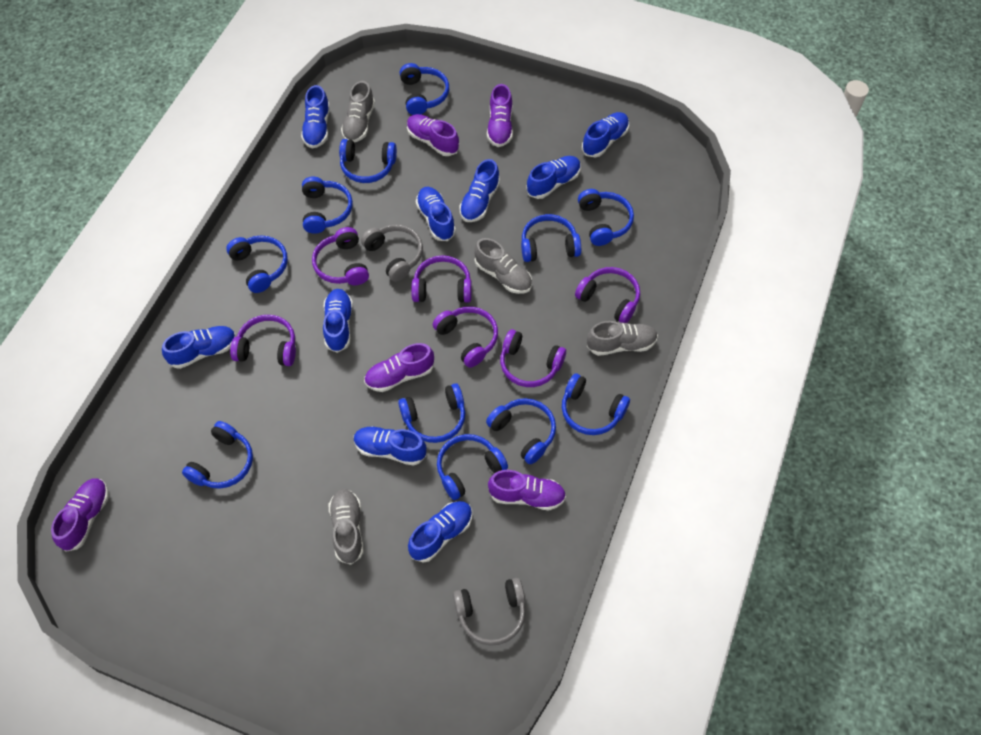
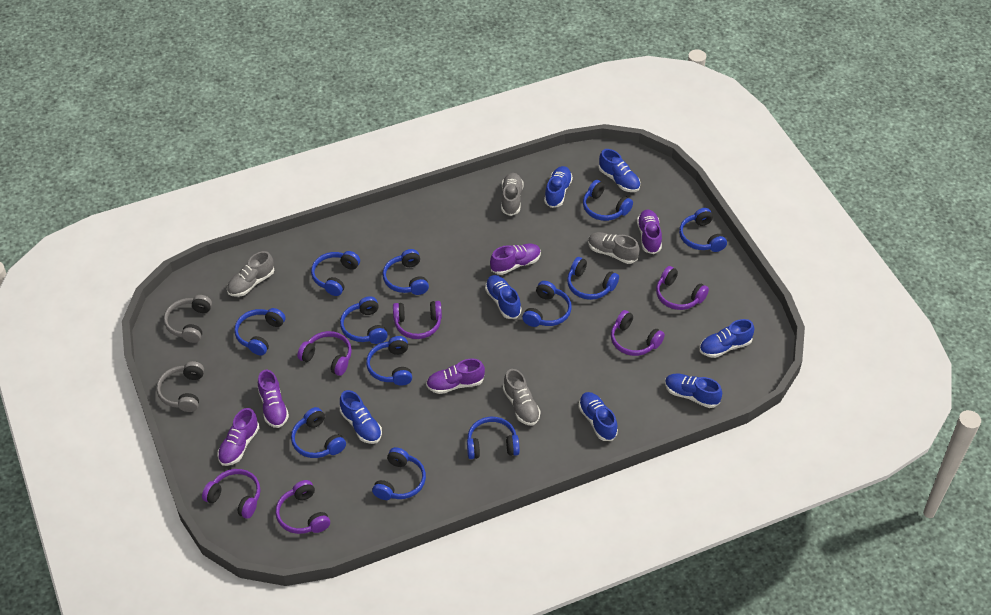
blue headphones: [182,421,253,489] [226,235,288,293] [302,177,353,234] [339,139,397,183] [398,383,465,443] [400,63,449,115] [437,434,508,500] [486,398,556,464] [521,214,581,262] [562,373,630,435] [578,189,634,246] = 11 -> [234,308,285,355] [291,407,346,458] [311,251,360,296] [340,296,388,344] [366,336,412,386] [372,447,426,500] [383,249,429,295] [467,417,520,459] [522,281,572,327] [567,257,619,300] [583,180,633,221] [679,208,727,252] = 12
blue shoe: [162,326,236,369] [301,85,330,148] [323,289,353,353] [354,426,426,466] [408,501,472,563] [416,187,456,241] [459,159,500,222] [526,156,581,199] [582,112,629,157] = 9 -> [340,390,382,444] [485,275,522,319] [544,166,573,208] [578,392,618,441] [599,149,641,192] [665,373,722,408] [699,319,754,358] = 7

